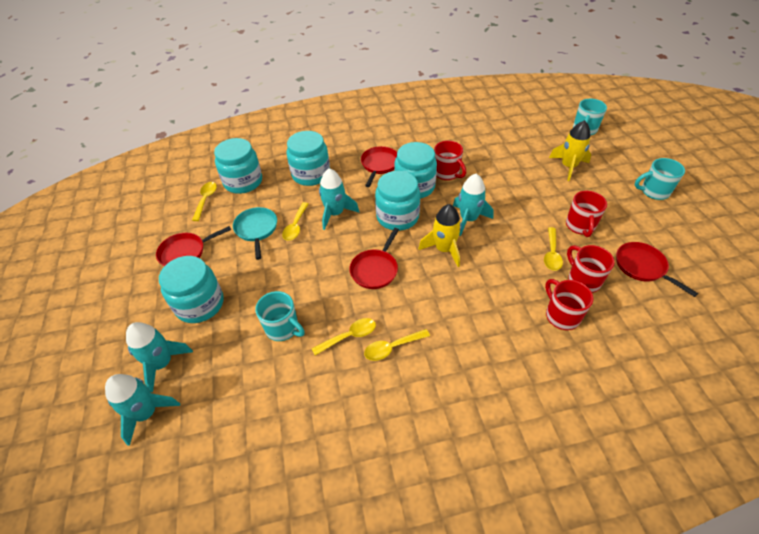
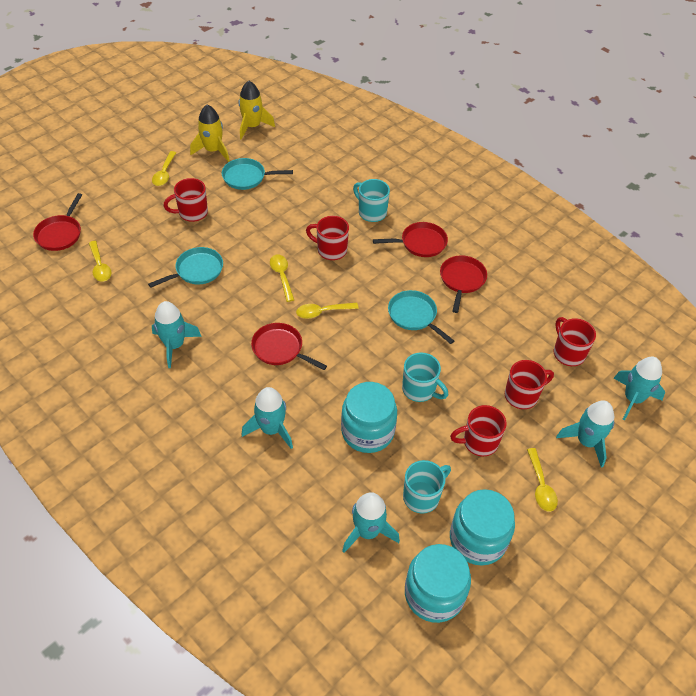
red mug: [434,141,466,180] [545,279,593,330] [566,191,607,237] [567,245,615,293] = 4 -> [163,178,208,222] [306,216,349,260] [450,405,507,456] [505,360,554,409] [554,317,596,366] = 5
turquoise jar: [159,256,224,323] [214,138,262,194] [287,131,330,186] [375,171,420,231] [394,142,437,198] = 5 -> [341,382,397,453] [405,544,471,623] [450,489,515,565] = 3
turquoise pan: [233,207,277,260] = 1 -> [148,247,223,288] [222,158,293,190] [388,290,454,344] = 3
turquoise rocket: [105,374,180,446] [126,322,193,392] [319,168,359,230] [453,174,494,236] = 4 -> [152,301,202,368] [242,387,293,449] [342,492,400,553] [556,400,614,468] [613,357,665,420] = 5

